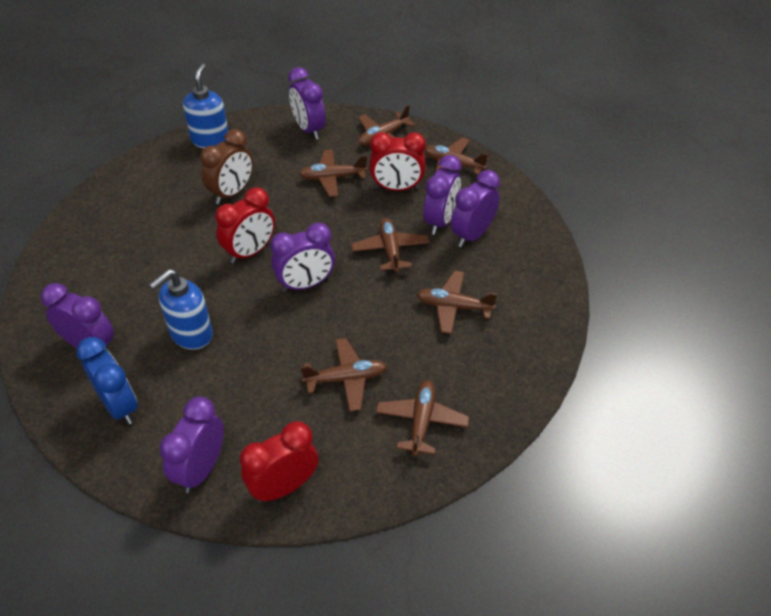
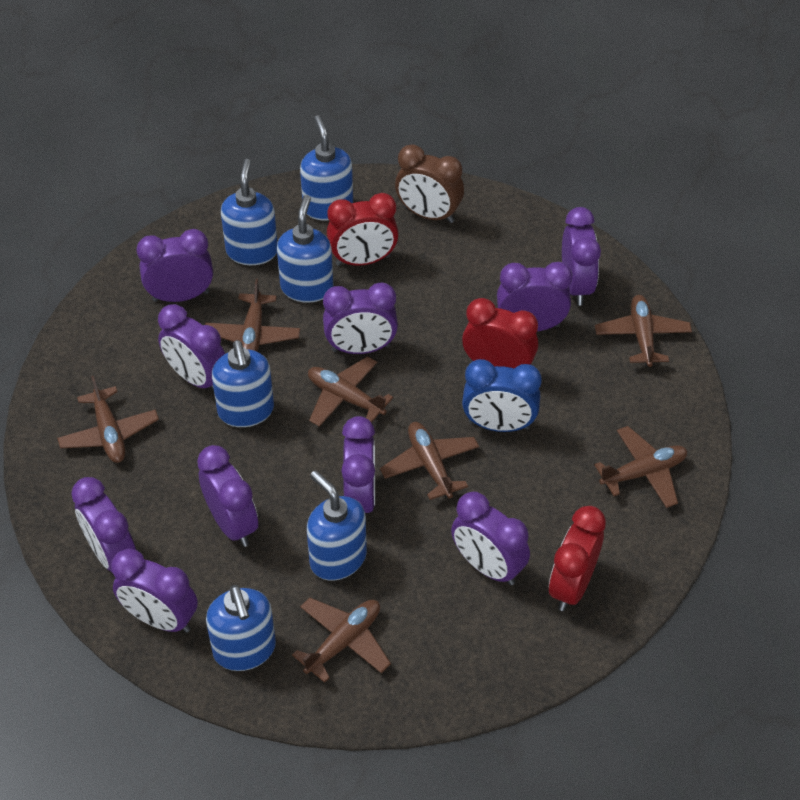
blue soap dispenser: [149,269,213,350] [183,64,228,148] = 2 -> [206,585,276,671] [212,340,274,427] [221,159,277,265] [277,195,333,303] [300,116,353,220] [307,470,367,581] = 6
purple clock: [41,283,114,354] [159,396,224,493] [270,223,335,292] [288,67,326,140] [424,155,461,235] [451,170,500,247] = 6 -> [71,477,136,572] [111,549,198,633] [137,229,213,302] [158,304,225,391] [197,445,258,547] [323,283,398,354] [341,416,375,513] [451,492,530,585] [497,262,573,331] [562,207,601,306] = 10

